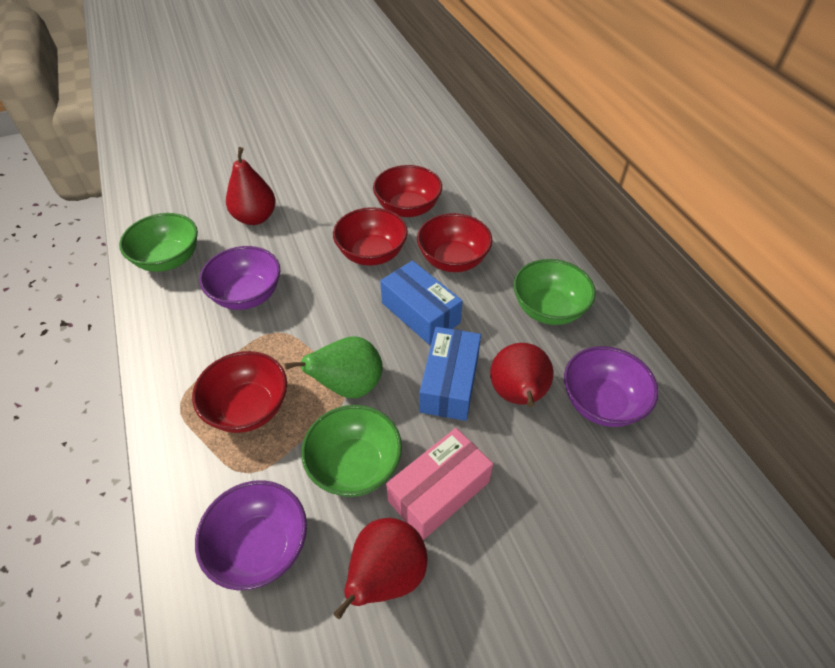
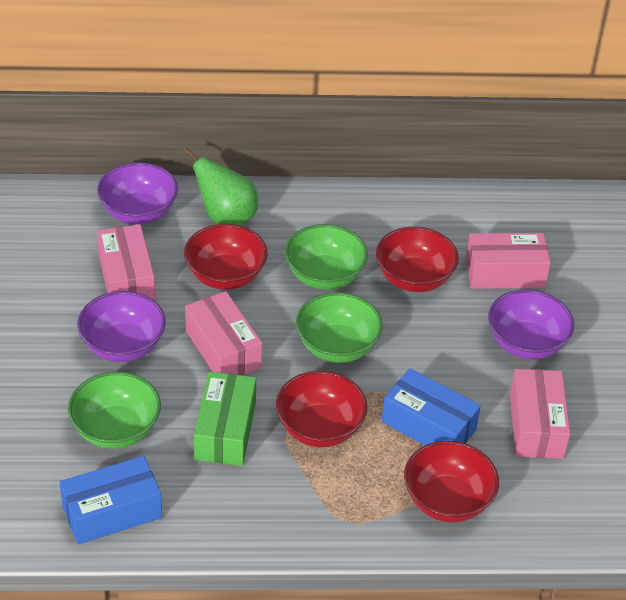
green box: none = 0 -> [194,372,256,466] = 1
pink box: [386,428,493,540] = 1 -> [97,224,155,301] [185,291,262,375] [466,233,551,289] [510,369,570,459] = 4
red pear: [226,147,276,225] [333,518,428,619] [490,343,553,407] = 3 -> none = 0

